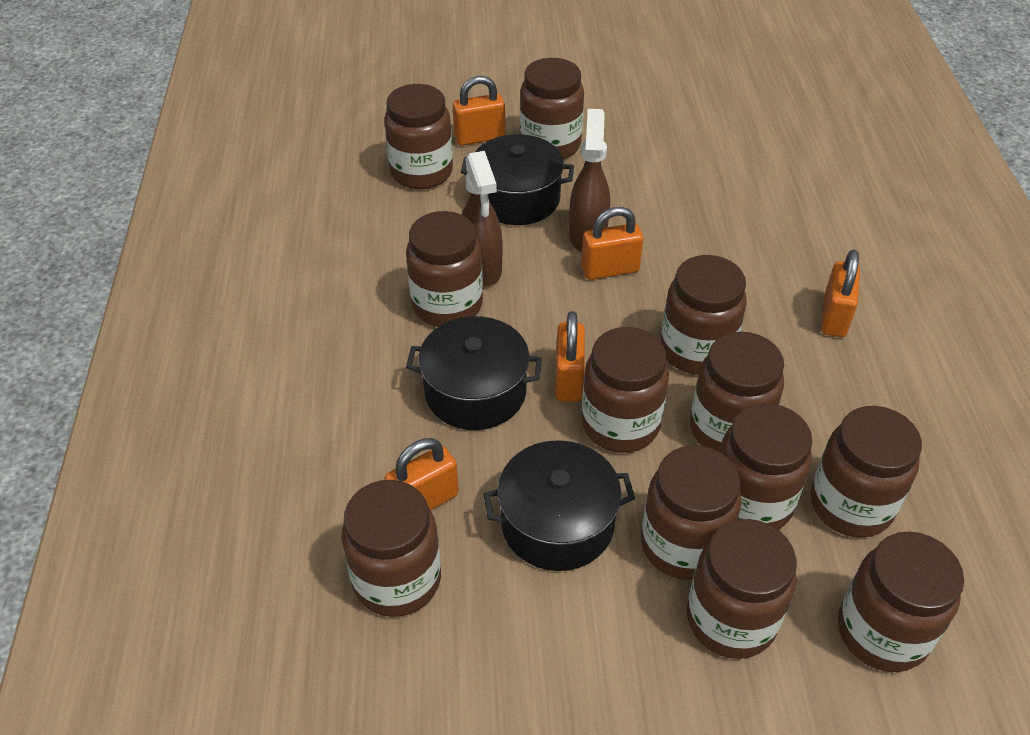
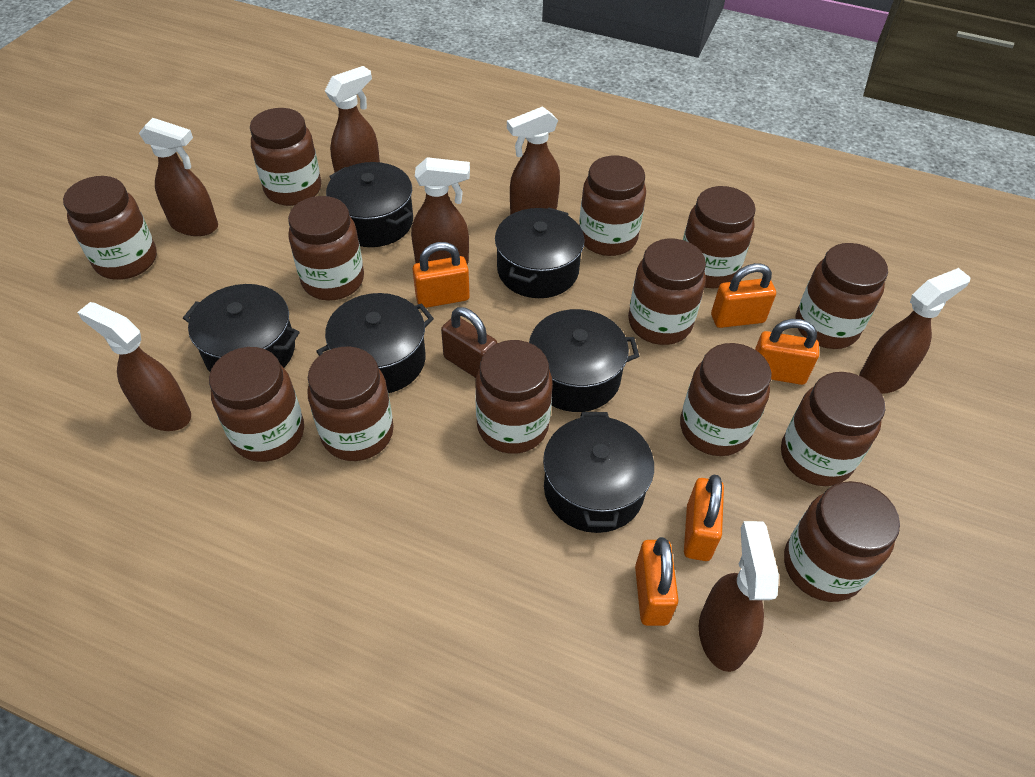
black pot: [406,316,542,430] [461,134,574,225] [484,440,635,571] = 3 -> [183,284,300,372] [316,293,434,393] [326,162,413,247] [495,208,585,298] [529,309,639,412] [543,412,654,533] = 6
brown jar: [342,480,441,617] [384,84,453,189] [406,211,483,327] [520,58,584,159] [582,327,669,453] [641,445,741,580] [661,255,747,375] [687,519,797,659] [690,332,784,451] [719,403,812,530] [811,406,922,538] [838,532,964,672] = 12 -> [63,176,157,280] [209,347,304,462] [250,108,321,206] [288,196,364,300] [307,347,394,461] [475,340,553,454] [579,156,646,256] [628,238,706,345] [680,343,771,456] [683,186,756,288] [781,372,885,486] [784,481,900,602] [795,243,888,349] = 13
brown padlock: none = 0 -> [441,307,497,378] = 1
brown spray bottle: [462,151,502,286] [569,109,610,253] = 2 -> [77,302,191,431] [139,118,218,236] [325,66,380,172] [411,157,470,264] [507,106,560,215] [699,521,779,672] [859,268,971,394] = 7

